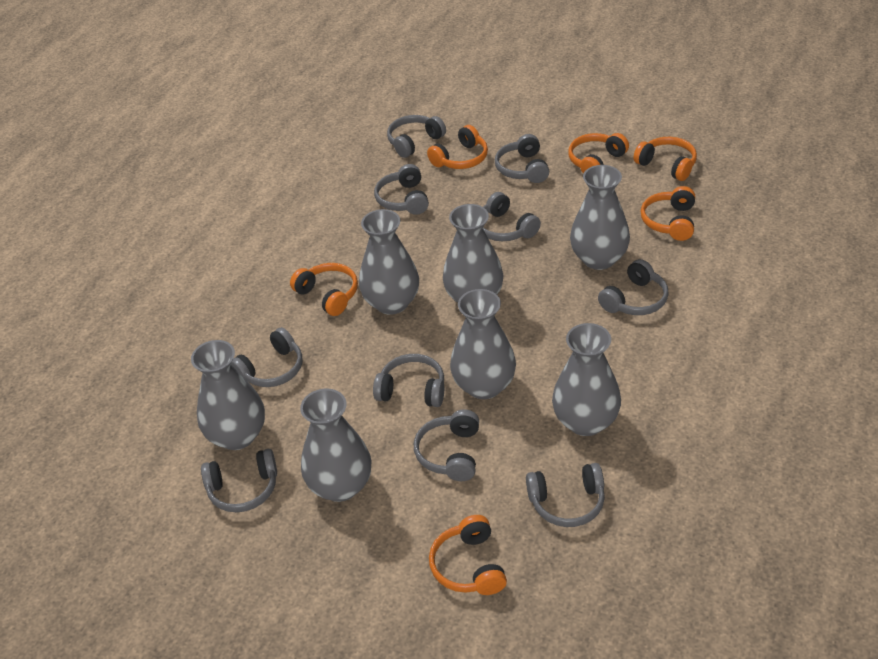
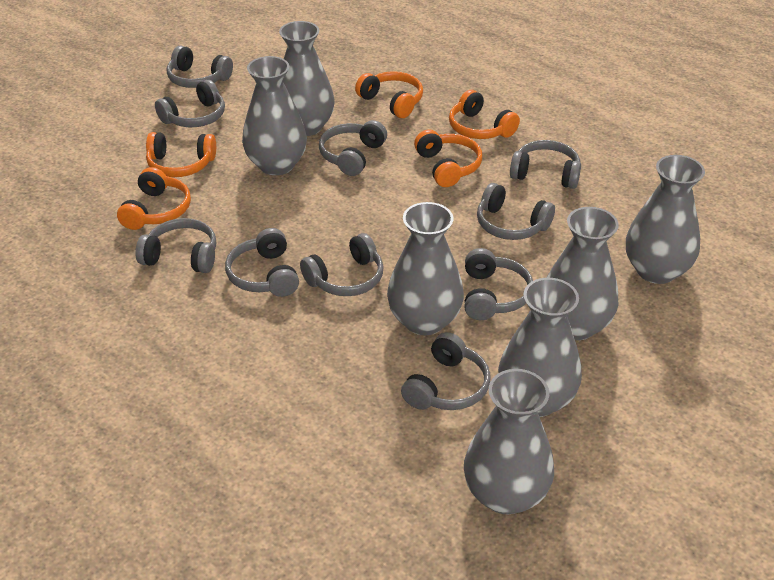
orange headphones: [290,263,358,316] [427,125,488,169] [429,515,507,595] [568,133,629,174] [633,137,697,181] [641,186,695,241] = 6 -> [117,167,191,230] [146,132,216,177] [355,71,423,118] [414,130,482,187] [449,90,520,139] = 5

